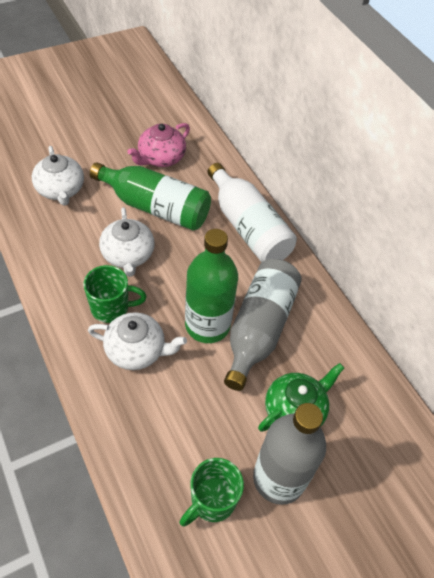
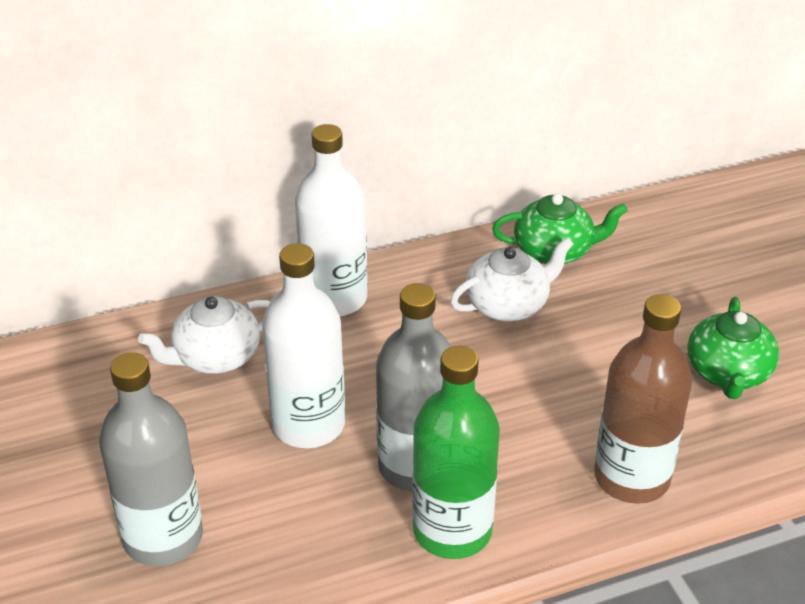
brown bottle: none = 0 -> [594,294,692,504] = 1
green bottle: [90,162,211,231] [185,229,238,343] = 2 -> [412,346,500,559] = 1
green mug: [84,265,147,323] [180,458,244,527] = 2 -> none = 0
green teapot: [258,363,344,432] = 1 -> [492,193,628,264] [687,297,779,399] = 2
pink teapot: [127,123,190,167] = 1 -> none = 0
white bottle: [207,163,297,263] = 1 -> [262,243,345,448] [295,124,368,317] = 2
white teapot: [32,146,84,206] [88,312,187,370] [99,207,154,277] = 3 -> [138,296,271,374] [450,237,573,321] = 2

